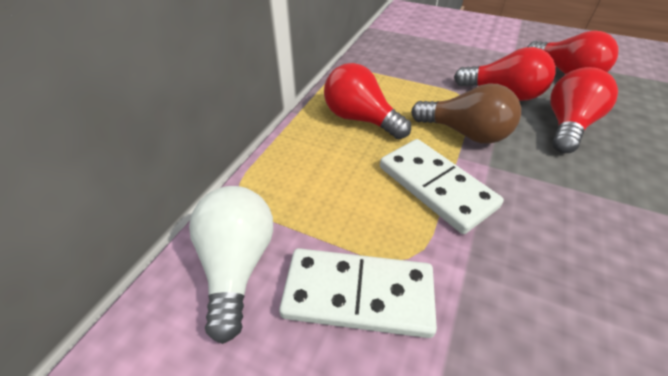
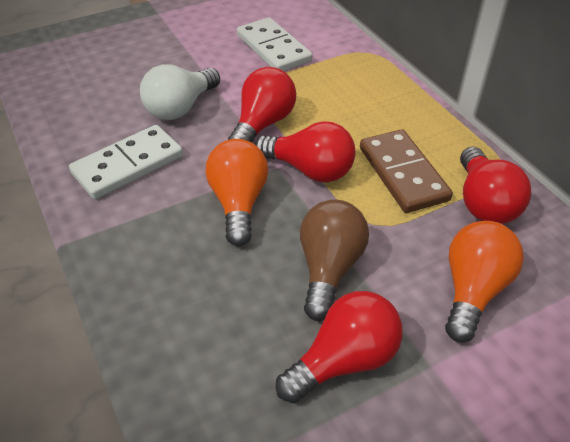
brown domino: none = 0 -> [360,129,453,213] = 1
orange light bulb: none = 0 -> [206,139,268,246] [445,221,524,343] = 2

